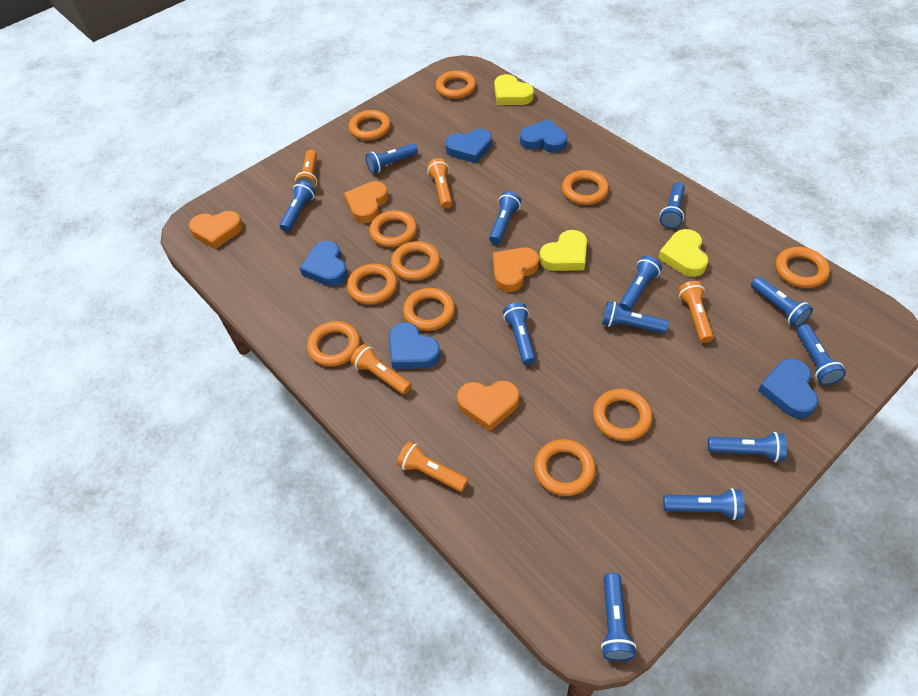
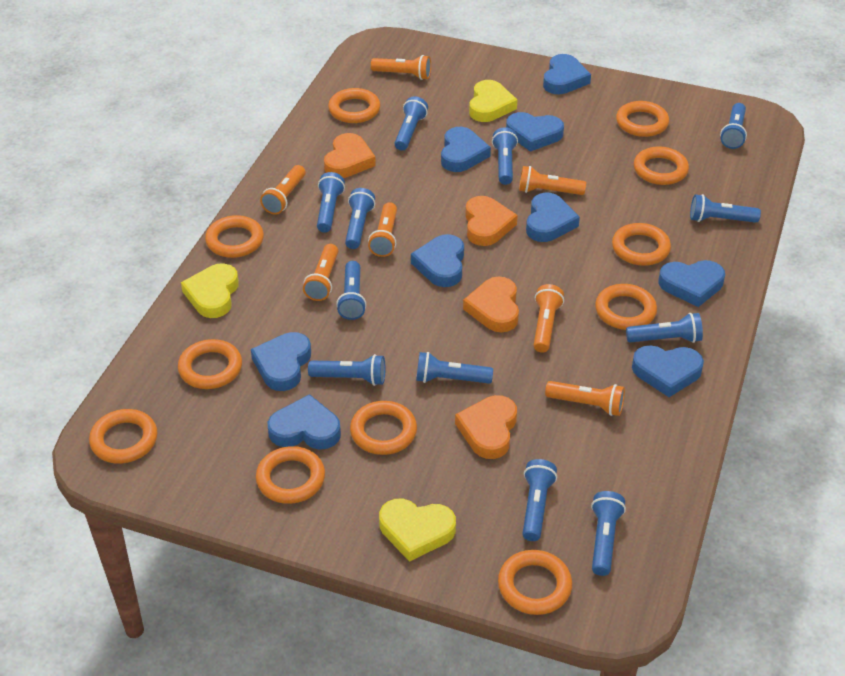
blue heart: [300,241,348,286] [389,322,441,369] [445,129,492,163] [520,119,567,153] [758,358,818,418] = 5 -> [251,332,311,391] [268,394,341,450] [411,234,464,287] [441,127,491,172] [506,112,564,152] [526,193,580,242] [543,54,591,94] [632,345,704,397] [659,260,725,307] = 9
orange flashlight: [295,150,317,188] [351,344,412,395] [397,441,468,492] [427,158,452,209] [678,281,714,343] = 5 -> [260,165,306,215] [303,244,338,301] [368,202,397,257] [371,55,431,80] [519,166,586,195] [533,284,564,353] [545,381,625,416] = 7

